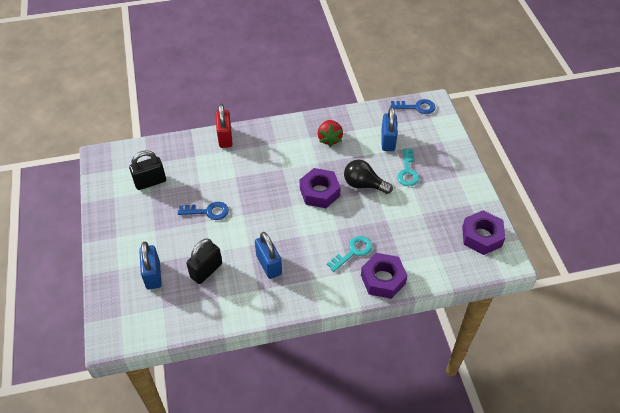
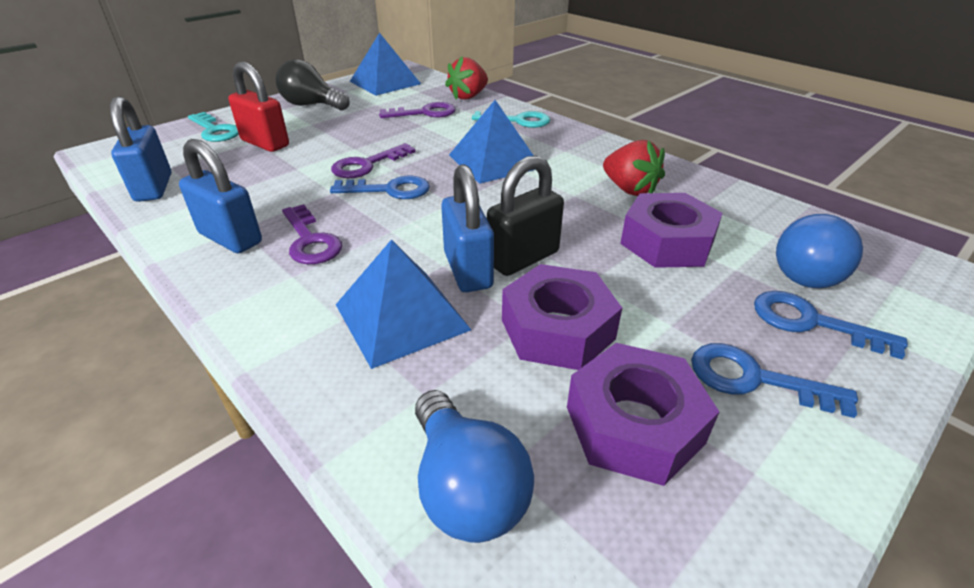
black padlock: [129,150,166,190] [186,238,222,284] = 2 -> [487,156,564,276] = 1
blue key: [178,202,229,220] [390,99,435,114] = 2 -> [330,175,430,199] [691,343,858,418] [754,291,908,359] = 3
blue light bulb: none = 0 -> [415,390,534,543] [776,214,863,288] = 2
blue pyramid: none = 0 -> [336,239,471,369] [350,33,421,96] [449,100,535,184] = 3
purple key: none = 0 -> [282,204,342,264] [331,143,416,178] [379,102,456,118] = 3
red strawberry: [318,120,343,147] = 1 -> [445,56,488,100] [603,140,665,196] = 2

